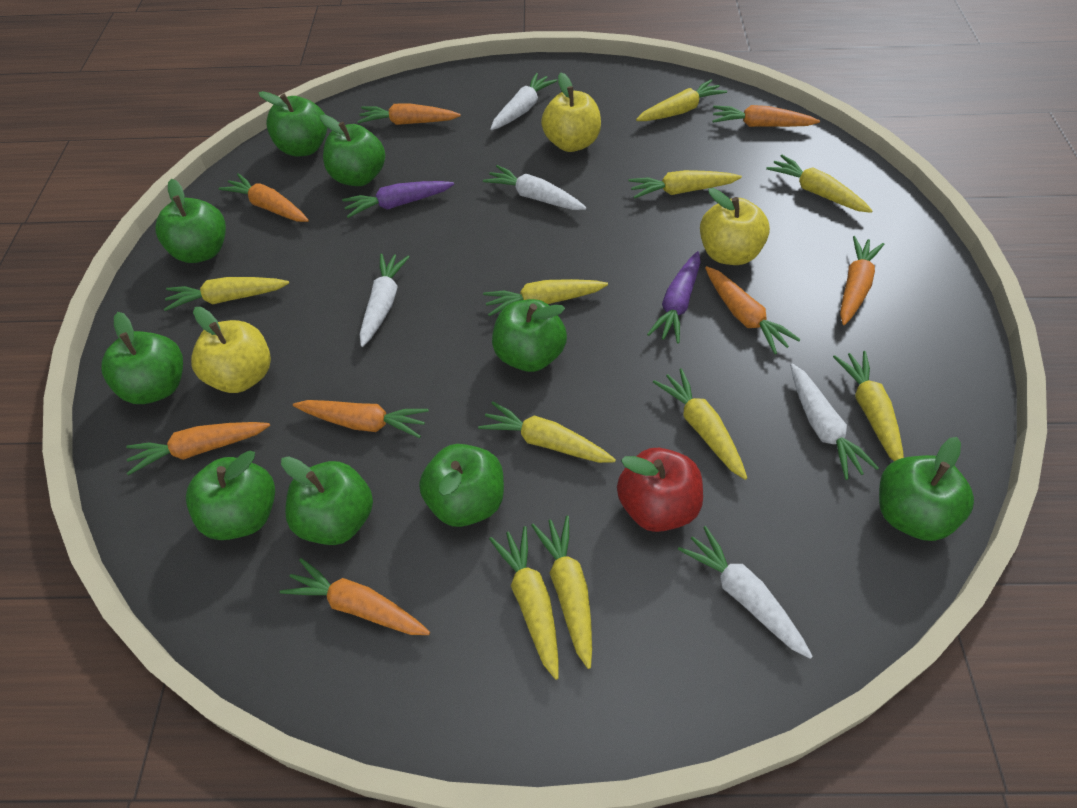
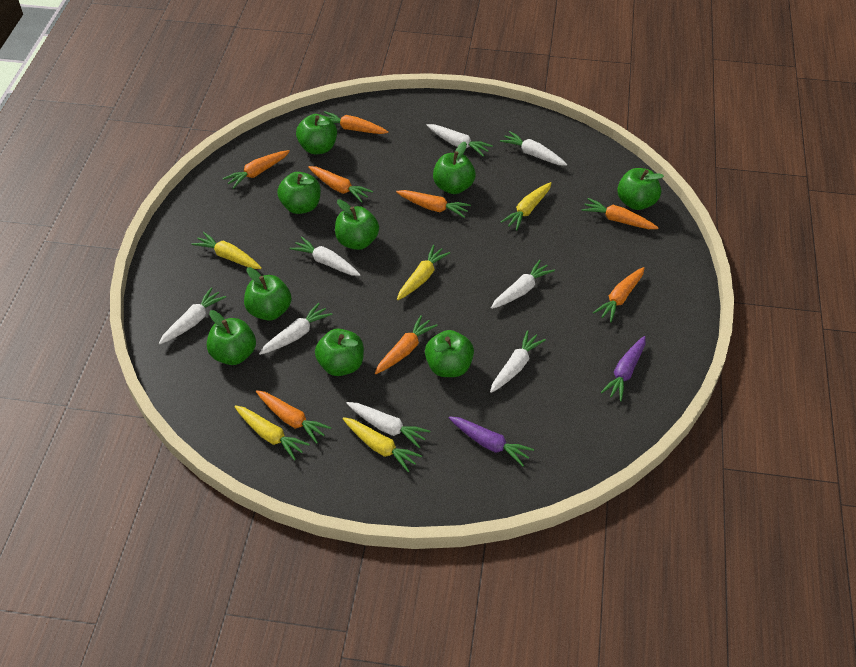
red apple: [617,448,703,532] = 1 -> none = 0
white carrot: [360,253,410,347] [483,165,587,210] [490,73,557,130] [678,526,813,659] [790,363,879,480] = 5 -> [158,287,226,345] [259,303,333,355] [290,236,360,276] [346,402,430,448] [426,124,493,157] [490,330,546,393] [491,260,555,309] [500,131,567,166] = 8
yellow apple: [191,307,271,393] [541,73,601,152] [700,188,770,265] = 3 -> none = 0
yellow carrot: [164,277,289,311] [478,401,616,463] [483,279,608,316] [489,526,559,680] [531,516,592,669] [628,170,742,199] [636,79,727,121] [653,368,747,480] [766,155,873,213] [833,351,904,461] = 10 -> [192,232,262,269] [234,405,310,460] [343,417,422,472] [397,245,450,300] [501,182,552,230] = 5

